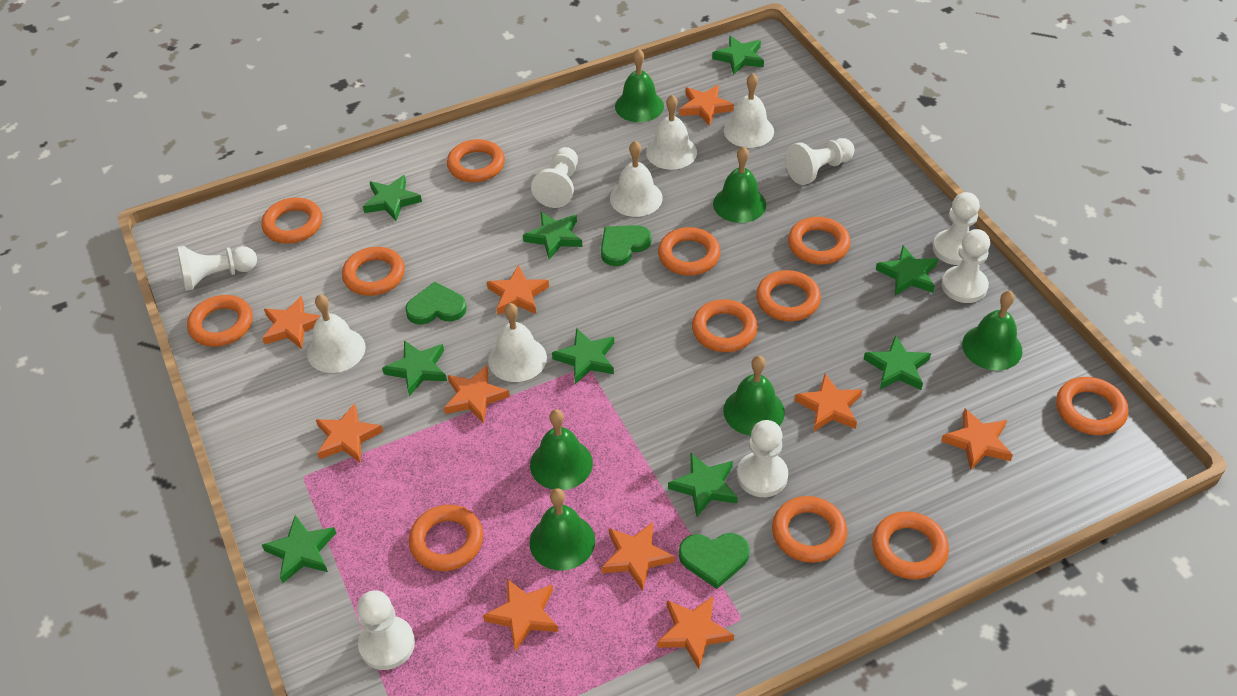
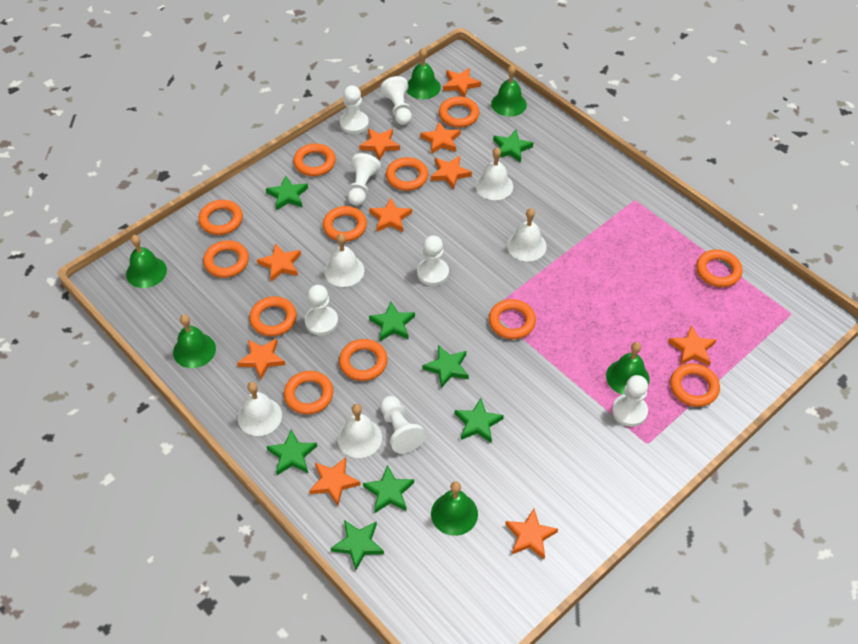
green heart: [405,282,467,325] [601,225,652,266] [679,533,750,589] = 3 -> none = 0
green star: [262,515,336,583] [363,175,422,221] [382,340,447,396] [523,212,582,259] [552,328,614,384] [668,453,738,516] [712,36,764,75] [864,335,931,390] [876,246,938,295] = 9 -> [266,175,308,210] [266,429,317,475] [331,520,384,570] [363,465,414,513] [369,302,415,341] [422,345,469,388] [455,398,504,443] [493,130,533,163] = 8

